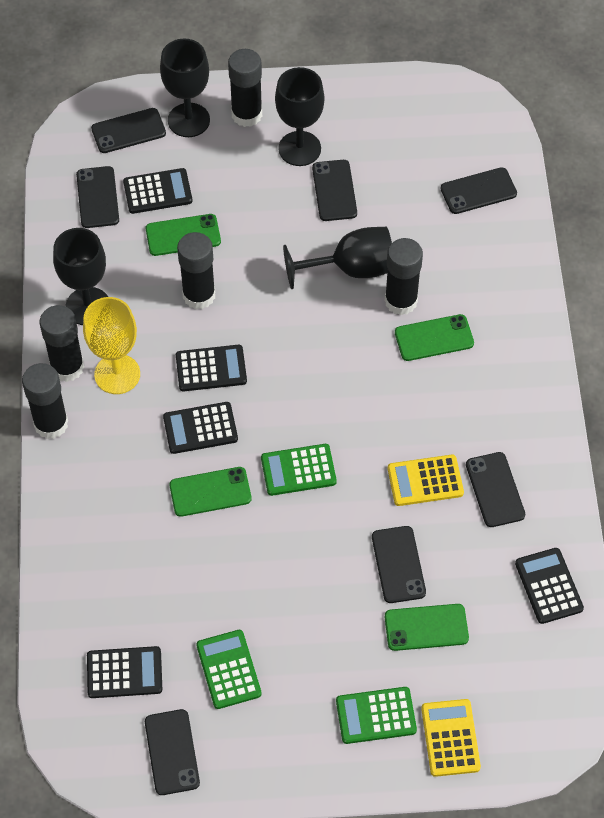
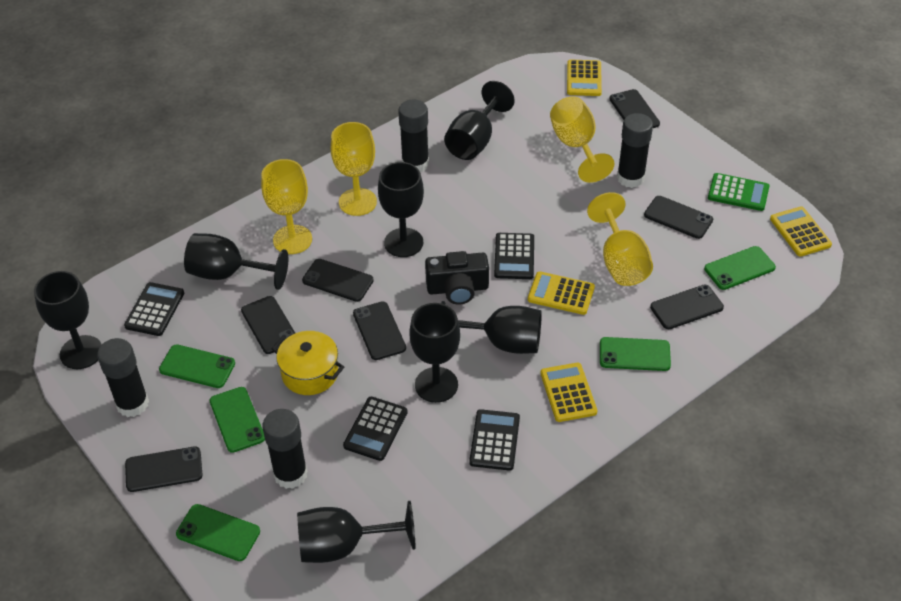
black calculator: [87,646,162,698] [123,168,193,214] [163,402,238,454] [176,345,247,392] [515,548,584,624] = 5 -> [124,282,184,336] [343,397,408,461] [469,409,520,471] [494,233,534,279] = 4
black camera: none = 0 -> [425,251,489,304] = 1
black glue stick: [22,363,68,439] [40,305,84,382] [177,232,215,309] [228,49,262,127] [385,238,423,315] = 5 -> [97,338,149,417] [262,409,308,489] [398,99,429,172] [617,113,653,188] = 4
black goblet: [53,228,108,325] [160,38,210,137] [275,67,325,166] [283,227,392,289] = 4 -> [34,271,102,369] [184,233,288,290] [297,501,415,563] [378,162,424,257] [409,303,460,403] [441,301,542,354] [444,81,515,160] = 7
green calculator: [196,630,262,709] [261,444,337,496] [336,687,417,744] = 3 -> [708,173,770,211] = 1
green phone: [146,214,221,256] [169,467,251,517] [385,604,469,651] [395,314,474,361] = 4 -> [159,344,235,388] [176,504,260,561] [210,387,265,453] [600,337,671,371] [704,246,776,290] = 5
yellow calculator: [388,455,464,506] [421,699,481,777] = 2 -> [528,271,595,315] [540,363,597,422] [567,60,602,96] [770,206,832,257] = 4
yellow goblet: [83,297,140,394] = 1 -> [261,159,312,254] [331,122,377,216] [550,96,615,183] [587,192,653,286] = 4
yellow pot: none = 0 -> [271,331,344,395] = 1

